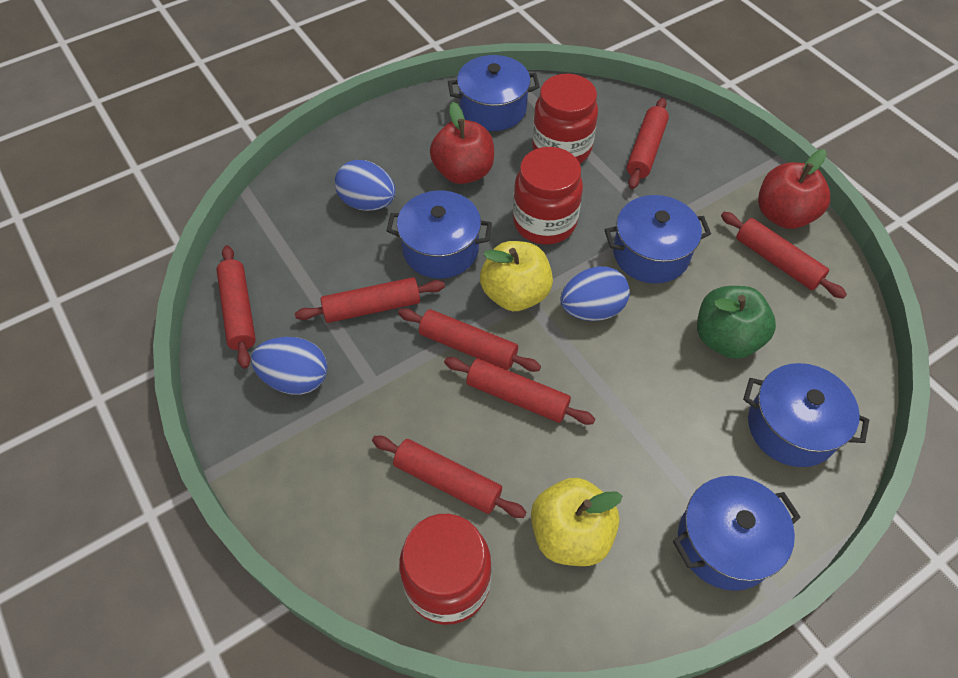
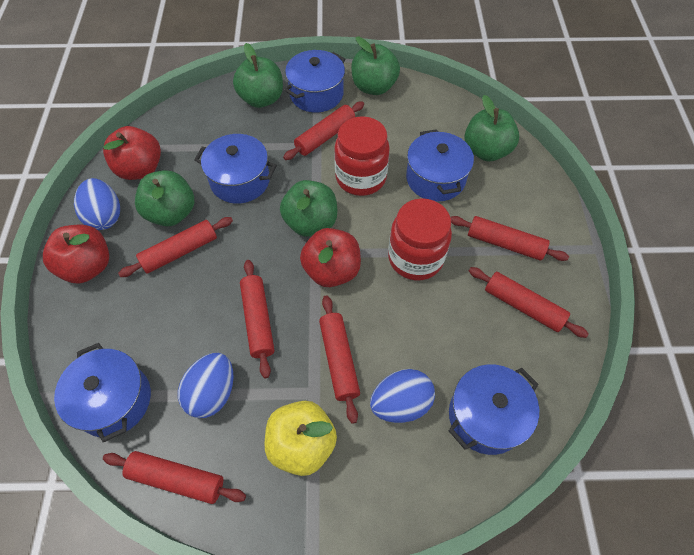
green apple: [697,286,776,359] = 1 -> [135,170,194,226] [233,43,283,108] [280,180,337,237] [351,37,400,95] [464,95,519,161] = 5
red apple: [430,102,494,184] [758,149,830,229] = 2 -> [43,225,109,283] [103,126,161,180] [300,228,361,287] = 3
red jar: [399,514,492,625] [513,147,583,245] [532,74,598,164] = 3 -> [334,116,390,196] [388,198,452,281] = 2
yellow apple: [480,241,553,311] [531,478,622,566] = 2 -> [265,401,337,476] = 1

